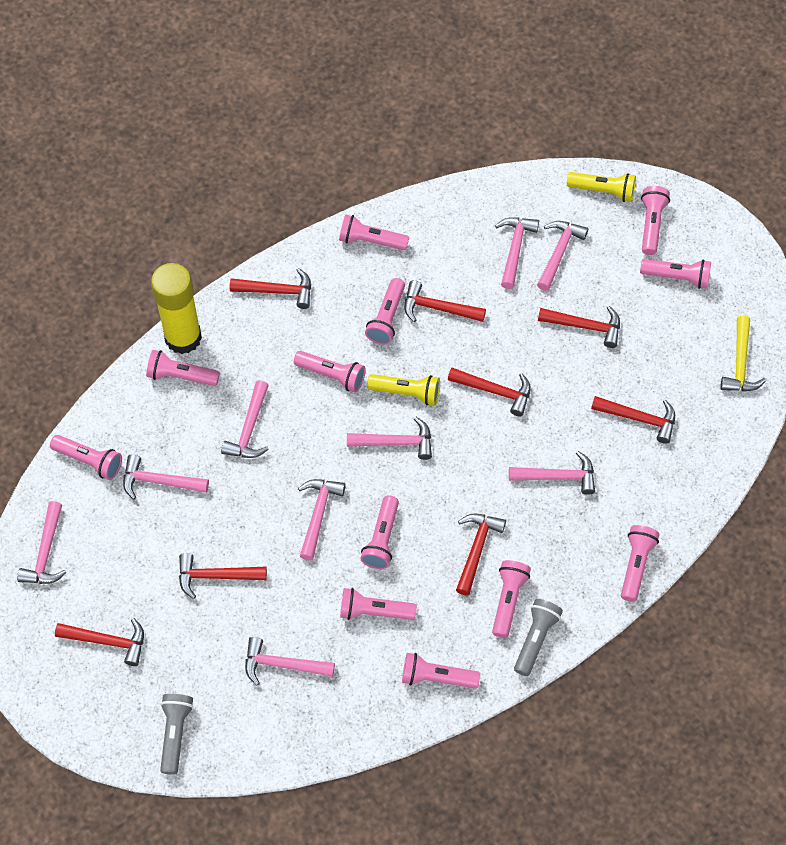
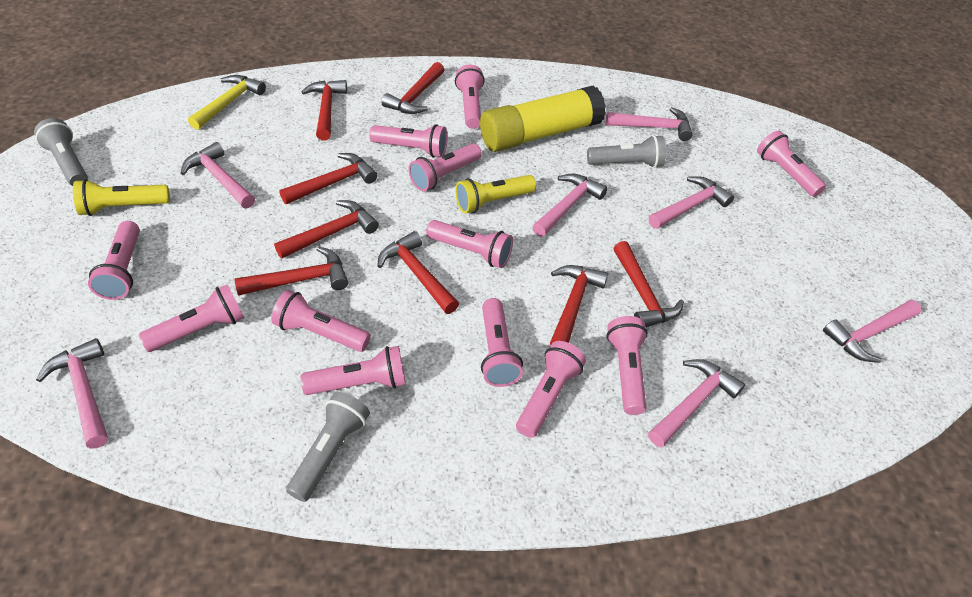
grey flashlight: [160,694,194,775] [514,599,563,676] = 2 -> [34,118,88,186] [286,392,370,502] [587,135,666,168] = 3
pink hammer: [17,501,66,584] [123,455,209,500] [221,380,269,458] [245,637,335,685] [298,479,346,560] [347,417,432,460] [495,217,539,289] [509,451,595,495] [537,221,588,291] = 9 -> [36,338,108,449] [180,142,255,209] [533,174,607,237] [606,107,693,141] [648,359,745,447] [649,176,734,229] [823,300,922,363] = 7

